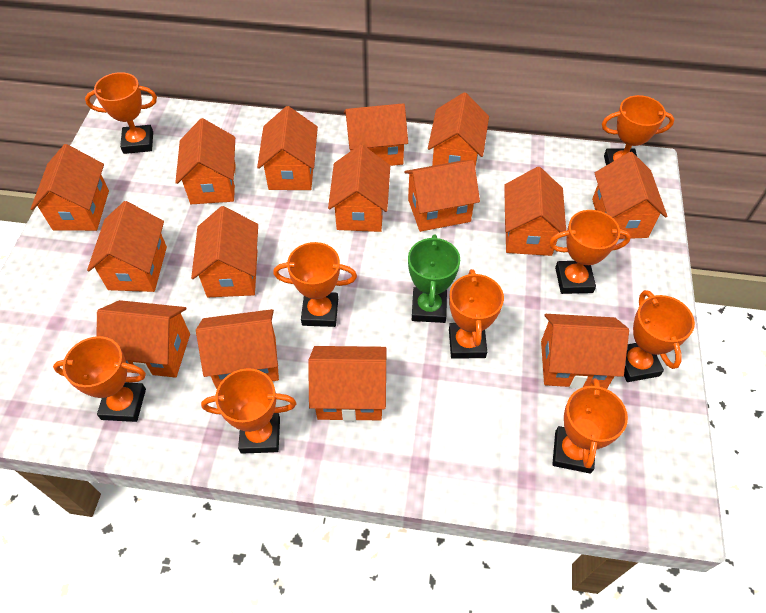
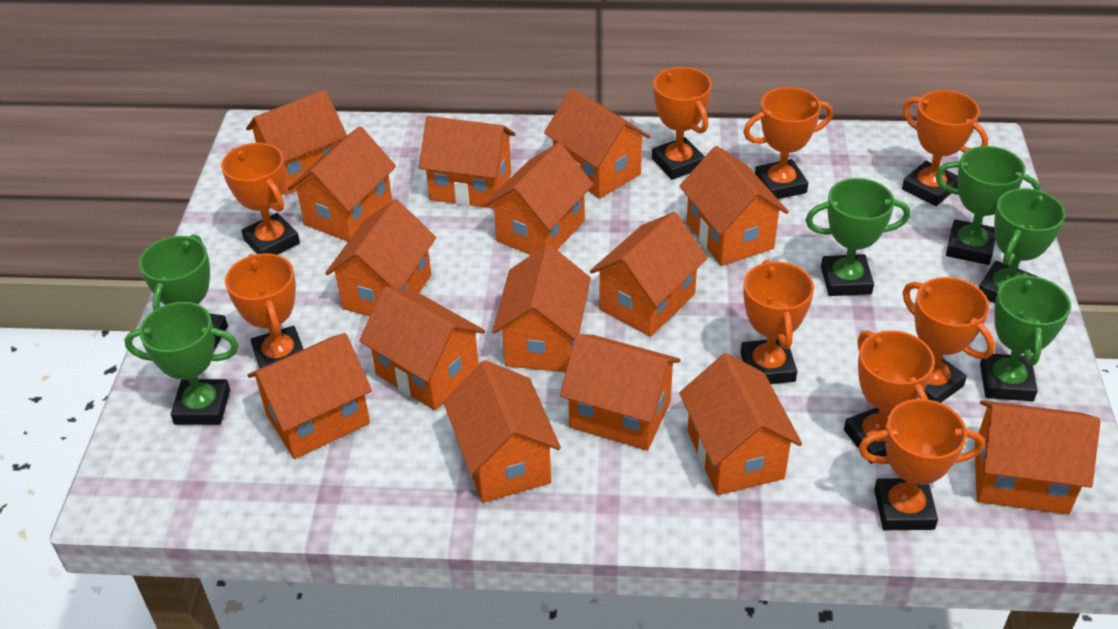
green trophy: [408,234,460,323] = 1 -> [124,302,239,425] [139,234,228,351] [806,178,910,296] [935,146,1041,265] [979,188,1066,303] [980,273,1071,401] = 6

